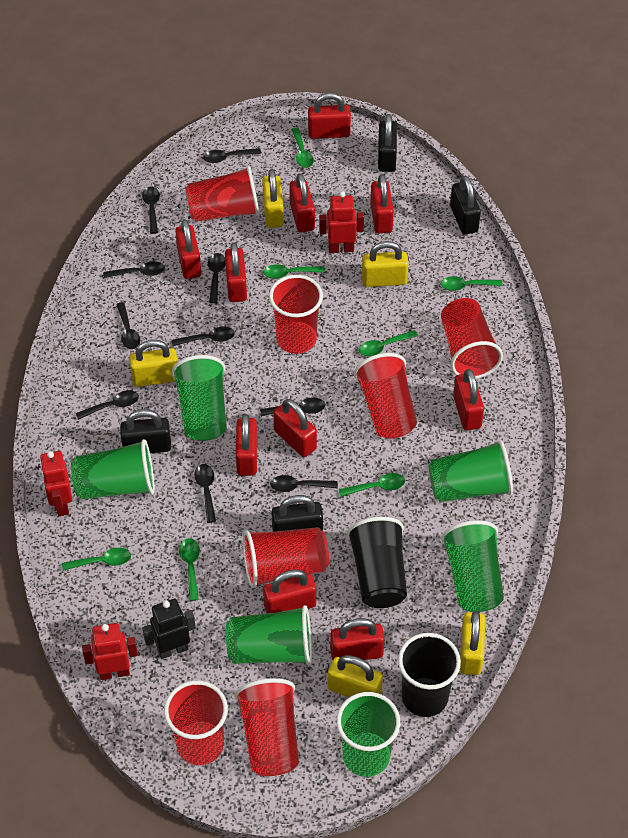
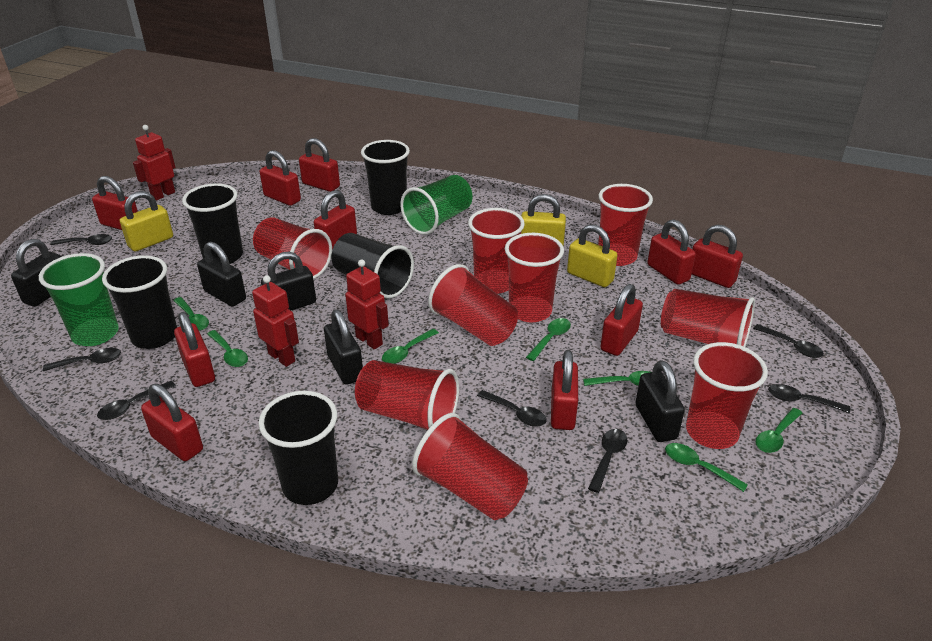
black cup: [347,517,407,608] [398,633,461,717] = 2 -> [102,255,177,349] [182,183,243,264] [258,391,338,505] [332,233,414,299] [361,140,410,215] = 5
black padlock: [120,409,171,453] [272,495,323,532] [378,114,397,172] [450,175,481,235] = 4 -> [11,239,61,307] [197,242,246,306] [261,252,316,310] [324,309,363,385] [635,360,685,442] = 5
black robot: [142,599,196,659] = 1 -> none = 0
black spoon: [76,390,139,420] [103,262,165,278] [116,302,140,349] [142,186,160,234] [172,327,235,346] [194,464,216,523] [203,148,261,163] [208,253,225,303] [260,398,325,416] [270,475,338,492] = 10 -> [43,348,121,371] [50,234,112,245] [97,381,176,420] [477,390,547,427] [588,429,627,493] [753,324,824,358] [768,384,850,413] = 7
green cup: [71,439,155,500] [172,355,227,441] [226,605,312,665] [337,692,400,777] [428,440,513,502] [441,520,504,612] = 6 -> [39,253,119,346] [400,175,473,235] = 2
red cup: [164,681,228,765] [185,166,259,222] [235,678,299,776] [243,527,329,588] [269,275,323,354] [354,353,417,439] [441,298,503,379] = 7 -> [253,217,332,279] [355,360,459,430] [412,413,528,520] [428,264,518,346] [468,208,525,294] [505,233,564,322] [598,184,653,266] [661,289,755,347] [686,342,768,449] = 9
yellow padlock: [129,340,178,387] [262,169,284,228] [328,655,383,697] [362,241,409,287] [460,611,485,675] = 5 -> [120,191,173,252] [521,194,566,246] [567,224,618,287] = 3

